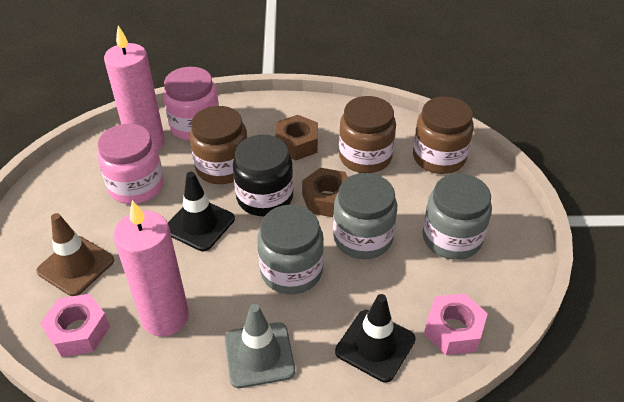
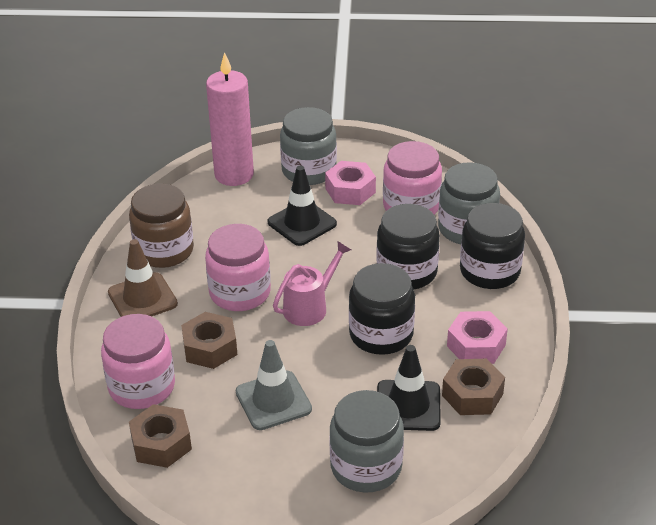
black jar: [233,135,293,216] = 1 -> [349,263,415,355] [376,204,440,289] [460,203,525,289] = 3
brown jar: [190,106,247,184] [339,96,396,173] [413,96,474,174] = 3 -> [129,184,194,268] = 1
brown nut: [275,115,318,160] [302,168,348,217] = 2 -> [129,404,192,468] [181,312,237,369] [442,359,505,415] = 3
pink candle: [104,26,165,150] [113,200,189,336] = 2 -> [206,52,254,186] = 1
pink jar: [98,124,164,204] [163,67,219,141] = 2 -> [101,314,175,409] [205,224,271,311] [383,141,442,215] = 3
pink watering can: none = 0 -> [273,241,351,326] = 1

